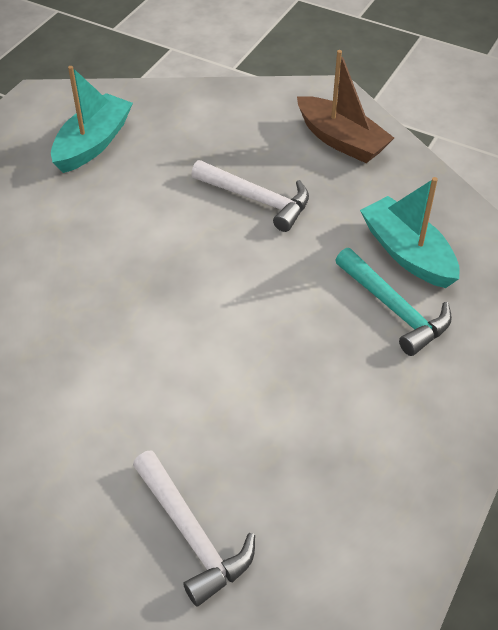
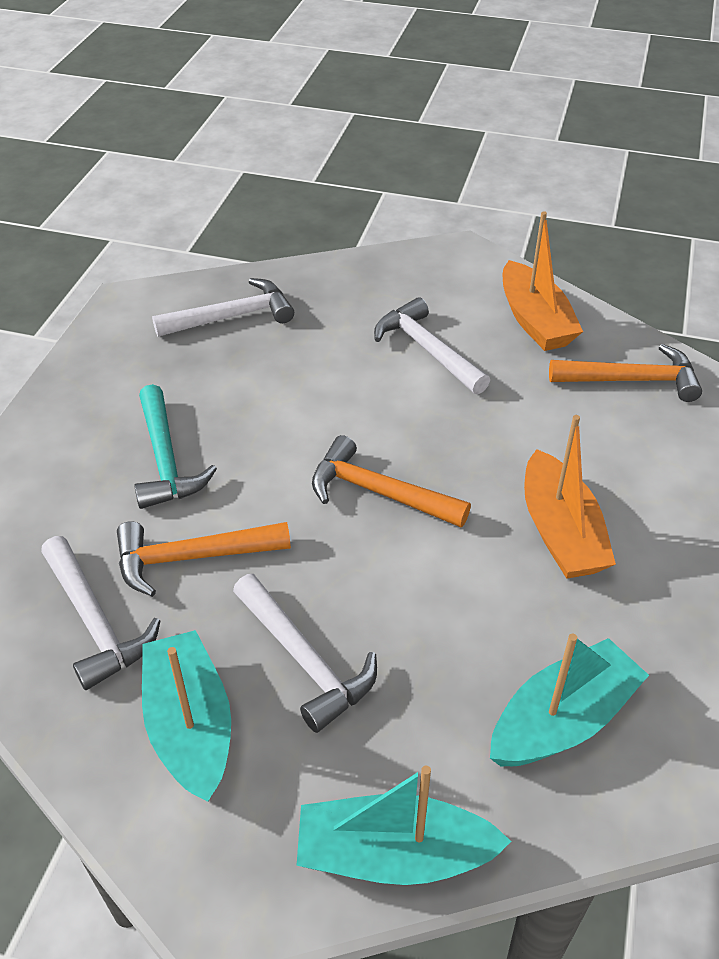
brown boat: [297,50,394,163] = 1 -> none = 0
orange boat: none = 0 -> [503,211,583,351] [524,415,616,579] = 2
orange hammer: none = 0 -> [117,521,291,597] [312,435,471,527] [549,344,702,402] = 3
turquoise boat: [51,66,133,173] [360,177,460,288] = 2 -> [142,630,231,802] [296,766,512,885] [490,634,649,766] = 3
white hammer: [133,450,255,607] [191,160,309,232] = 2 -> [41,536,160,690] [152,278,294,337] [233,574,377,733] [374,297,490,394] = 4

